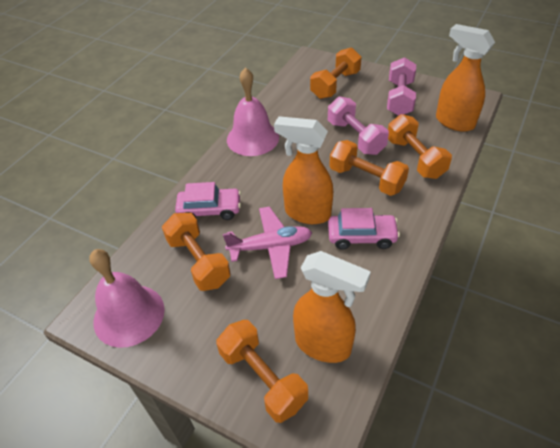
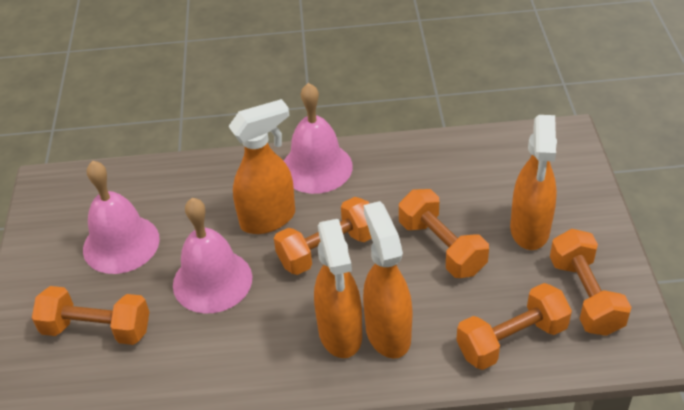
orange spray bottle: [274,116,333,224] [293,251,371,363] [436,24,495,132] = 3 -> [228,99,295,234] [314,219,362,358] [363,201,413,359] [510,115,557,250] = 4
pink bell: [89,249,165,348] [227,67,279,156] = 2 -> [83,161,160,274] [173,198,252,314] [284,83,353,194] = 3
pink car: [175,182,241,220] [328,208,400,250] = 2 -> none = 0
pink dumbbell: [328,96,389,155] [387,57,416,116] = 2 -> none = 0
pink plane: [223,206,312,279] = 1 -> none = 0

